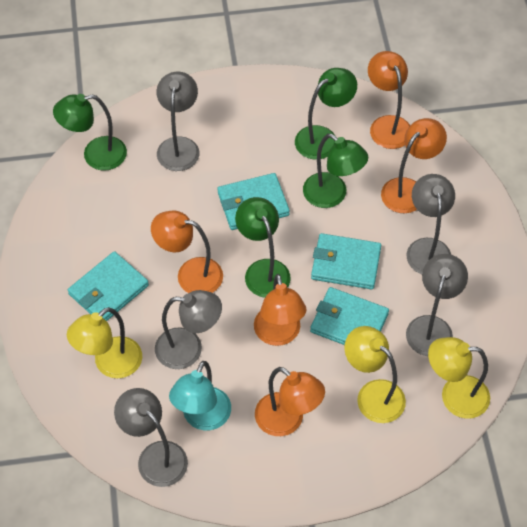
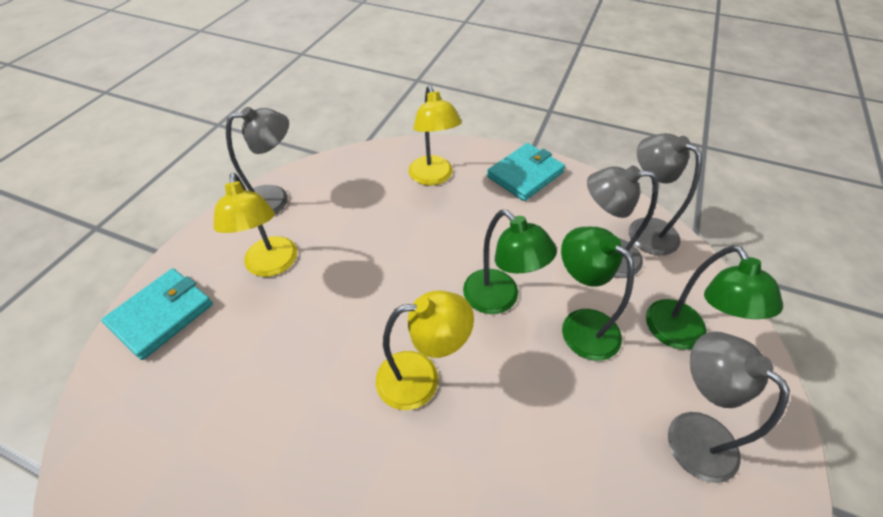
green lamp: [53,94,127,171] [235,197,291,298] [295,68,357,160] [303,134,368,208] = 4 -> [463,210,557,314] [561,227,634,361] [646,245,783,350] = 3
grey lamp: [114,388,188,487] [155,290,222,369] [157,72,199,171] [406,254,468,356] [407,174,455,274] = 5 -> [226,107,289,214] [587,165,658,278] [629,133,702,255] [668,332,790,483] = 4
orange lamp: [151,210,223,293] [254,274,306,346] [255,367,325,436] [368,51,410,149] [381,118,447,213] = 5 -> none = 0
turquoise lamp: [169,361,231,430] = 1 -> none = 0
turquoise wallet: [68,251,149,321] [217,173,290,230] [310,287,389,345] [311,233,381,290] = 4 -> [101,269,213,360] [487,143,565,201] = 2

